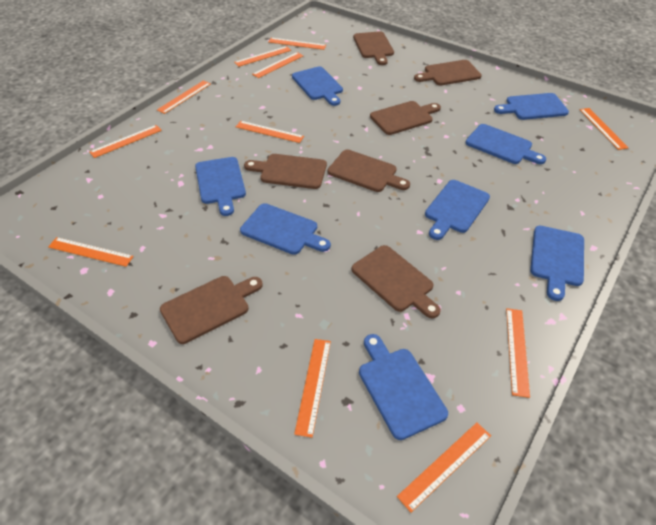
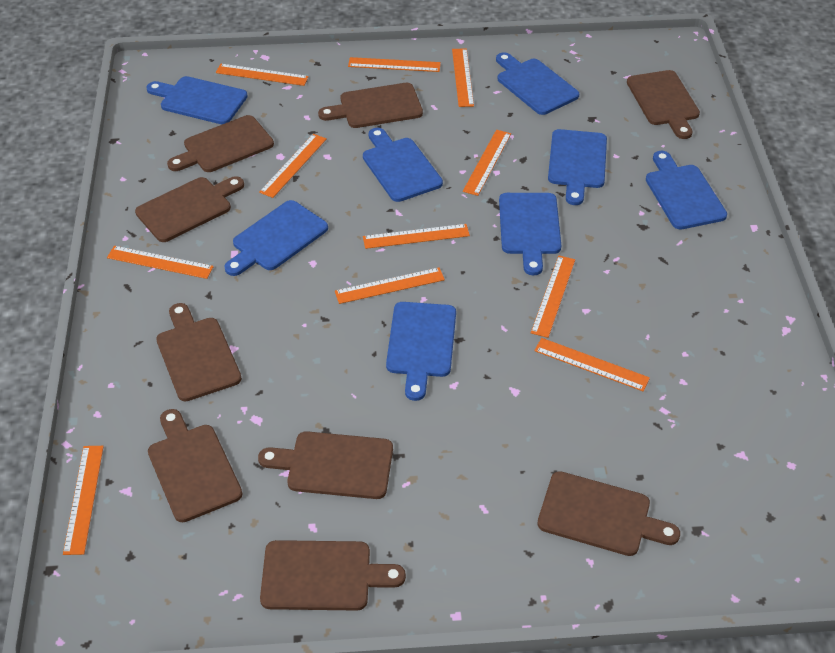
brown cutting board: [160,276,263,344] [244,154,327,189] [328,150,410,192] [352,245,441,318] [353,31,394,65] [370,101,441,135] [414,60,482,86] = 7 -> [135,176,244,242] [148,409,242,522] [156,303,242,402] [167,115,274,172] [258,431,393,499] [260,540,406,611] [318,83,423,128] [537,471,680,556] [627,70,700,139] = 9

